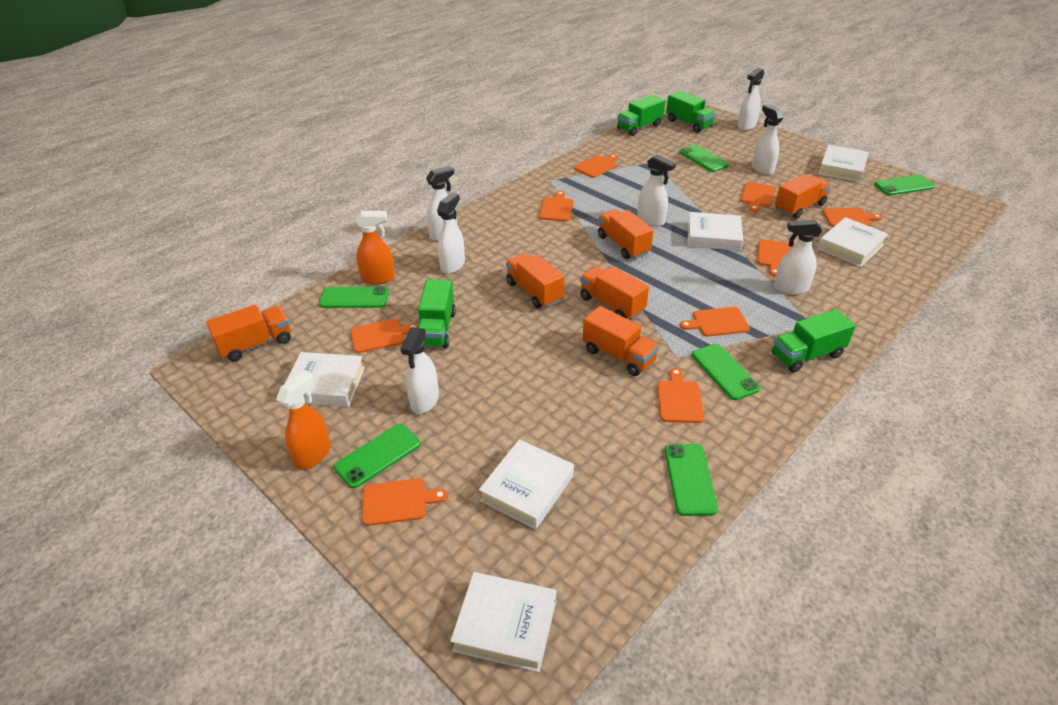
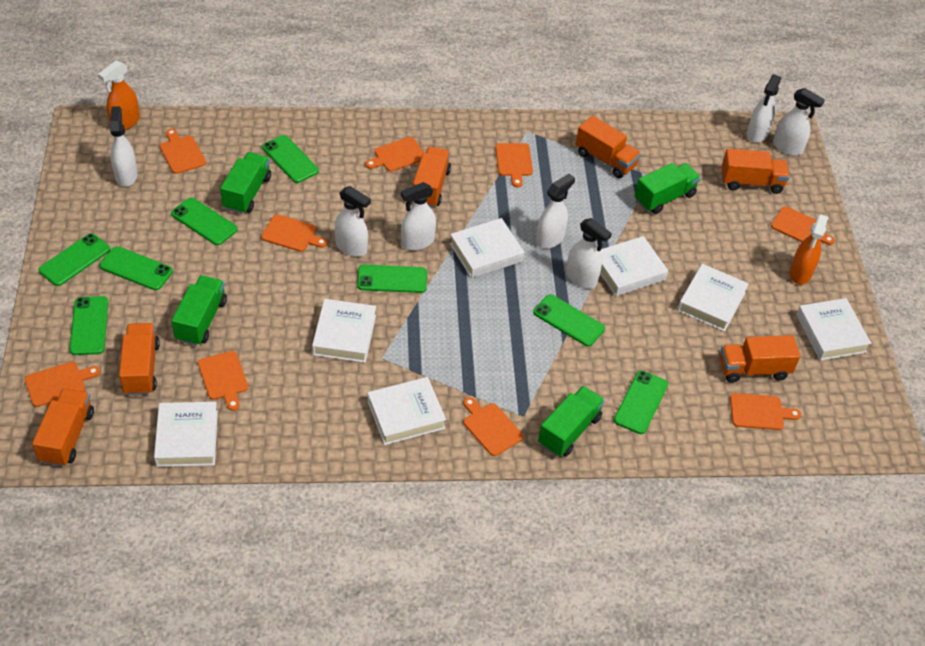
green phone: [319,286,389,308] [334,424,420,488] [665,444,718,516] [679,145,729,172] [692,344,760,400] [874,175,935,195] = 6 -> [39,233,110,286] [69,296,108,355] [99,246,173,290] [171,198,238,245] [262,135,319,183] [357,265,427,293] [533,294,605,346] [614,370,668,434] = 8
white book: [285,352,365,407] [450,572,556,672] [479,439,574,529] [688,212,743,251] [817,217,888,267] [818,145,869,182] = 6 -> [154,402,218,467] [312,299,376,363] [367,377,446,445] [450,218,524,278] [599,236,668,296] [678,264,749,332] [796,298,871,361] = 7

